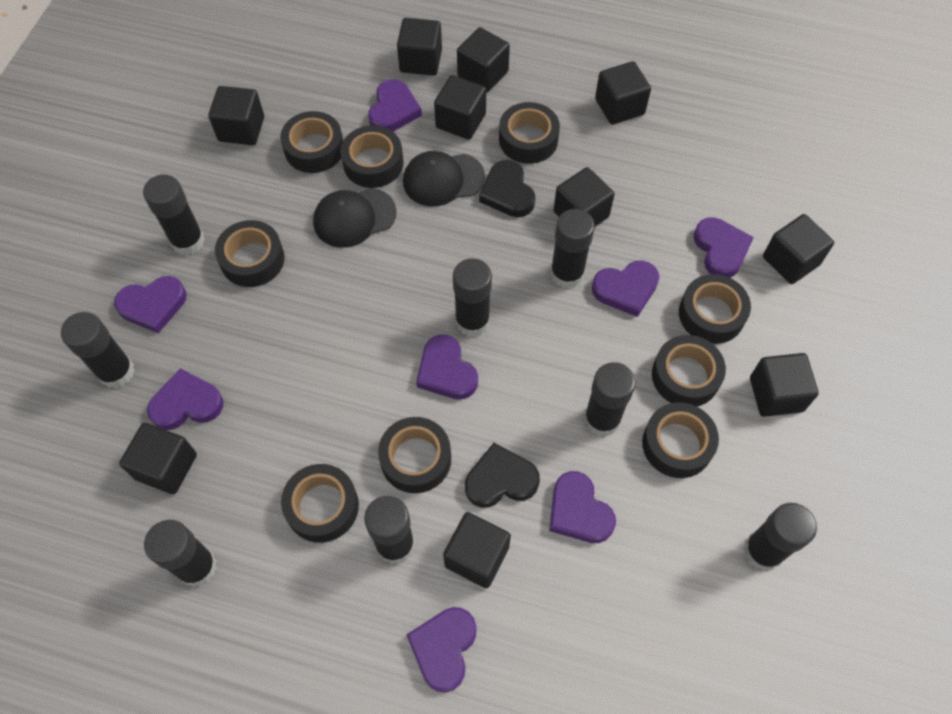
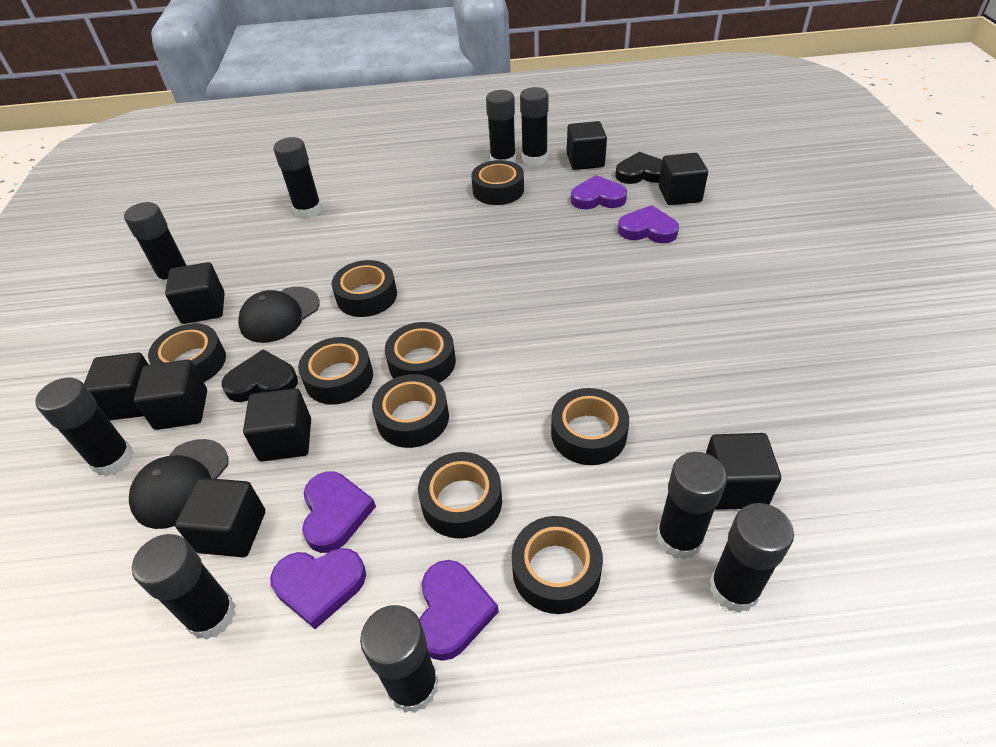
black cube: [119,423,197,494] [208,86,264,145] [397,18,442,76] [434,75,486,140] [443,512,511,588] [457,27,510,92] [554,167,615,226] [595,61,651,125] [750,353,819,417] [763,214,834,284] = 10 -> [84,352,149,420] [134,360,207,430] [165,262,225,324] [175,478,265,557] [243,388,311,461] [567,121,607,170] [659,153,708,205] [706,433,781,510] = 8
black glue stick: [61,312,135,388] [143,175,205,255] [144,520,217,587] [364,496,415,564] [453,258,492,337] [550,209,595,289] [584,362,636,437] [744,503,817,571] = 8 -> [35,377,134,476] [124,202,187,288] [132,534,236,640] [273,137,322,219] [360,605,439,713] [486,90,516,163] [520,87,549,166] [657,452,727,560] [710,503,794,613] = 9
purple heart: [114,276,186,333] [147,369,224,430] [368,79,422,132] [406,607,477,693] [416,335,478,400] [549,471,616,543] [592,260,659,317] [693,217,754,278] = 8 -> [270,548,366,629] [302,471,376,553] [419,560,499,661] [571,175,627,209] [618,205,679,243] = 5

